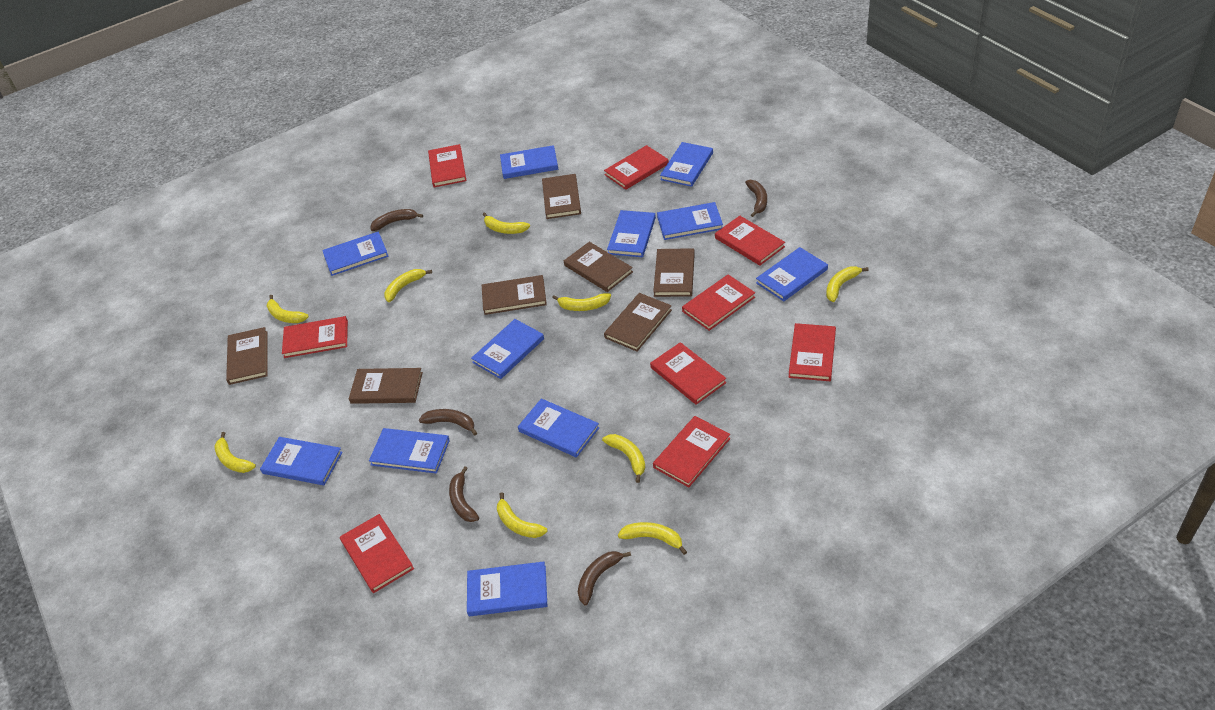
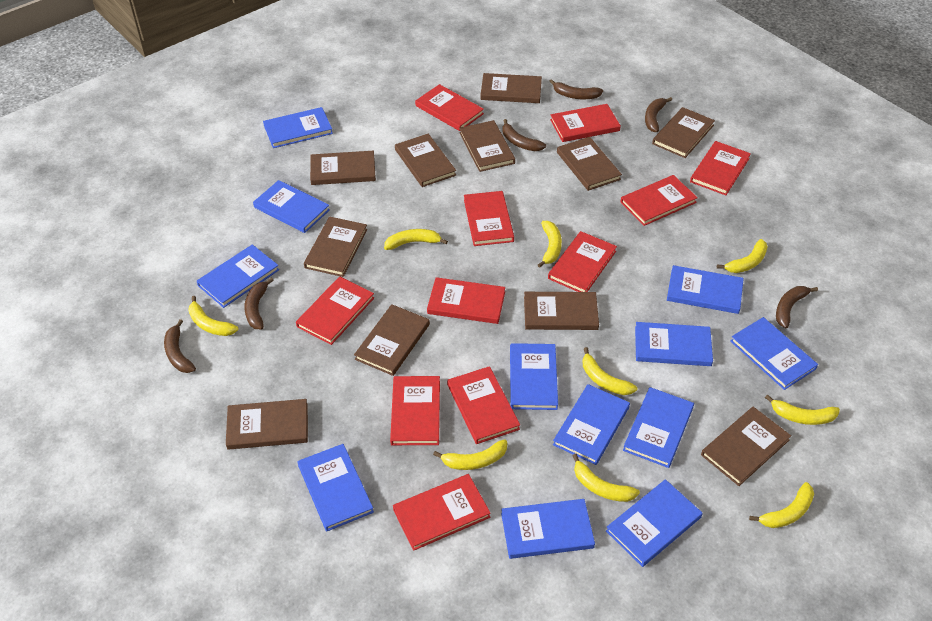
blue book: [260,437,343,485] [322,232,388,276] [369,428,450,474] [467,562,547,616] [471,319,544,379] [500,145,558,179] [518,398,599,458] [607,210,656,257] [657,202,723,240] [660,142,713,187] [756,247,828,301] = 11 -> [197,244,279,308] [253,180,330,233] [263,107,333,148] [298,444,374,531] [501,499,595,559] [510,343,558,410] [553,384,630,465] [606,479,702,567] [623,387,694,468] [635,322,713,366] [667,265,744,314] [730,317,818,390] = 12
brown banana: [371,209,423,231] [419,409,477,436] [449,466,479,522] [578,551,631,606] [745,180,767,217] = 5 -> [164,319,196,373] [244,277,274,329] [502,119,546,151] [549,79,603,99] [645,97,672,132] [776,286,818,328] = 6
brown book: [226,327,268,385] [349,368,423,404] [482,275,547,315] [542,174,581,219] [564,242,633,292] [604,293,672,352] [653,248,695,297] = 7 -> [226,399,308,450] [304,217,367,277] [310,151,376,185] [354,304,430,376] [395,134,456,187] [459,120,515,172] [480,73,542,103] [524,292,599,330] [557,137,622,191] [652,107,715,158] [701,407,791,486] = 11
red book: [282,316,348,358] [340,514,414,593] [428,144,466,187] [604,145,669,190] [650,342,726,405] [653,416,730,487] [682,275,755,331] [715,216,785,266] [789,323,836,381] = 9 -> [296,276,374,345] [390,376,440,445] [393,474,491,551] [415,84,484,131] [427,277,505,324] [447,366,520,444] [464,191,514,246] [548,231,617,292] [550,104,621,142] [621,175,698,226] [690,141,751,195] = 11

